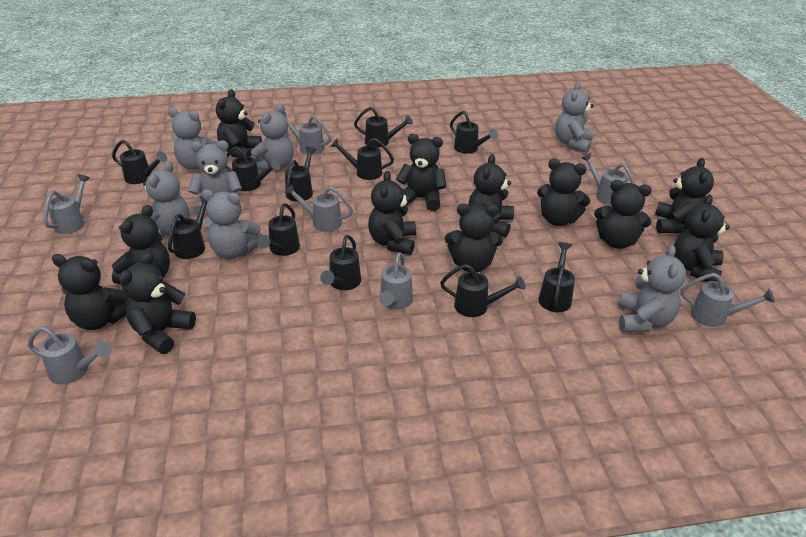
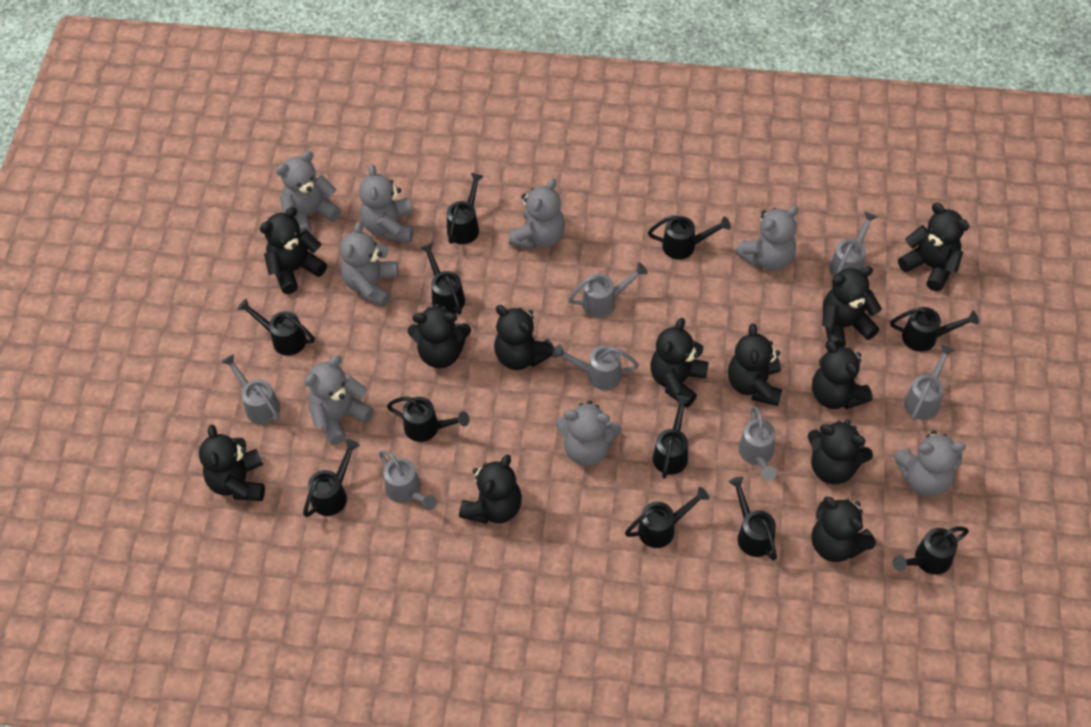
grey teddy bear: [143,161,190,238] [168,108,218,170] [188,140,242,217] [201,189,262,259] [251,104,294,170] [555,82,594,153] [619,245,686,332] = 7 -> [276,151,341,233] [304,356,374,445] [340,221,398,307] [359,164,413,243] [509,178,565,250] [556,400,622,466] [735,206,799,271] [894,430,966,497] = 8

